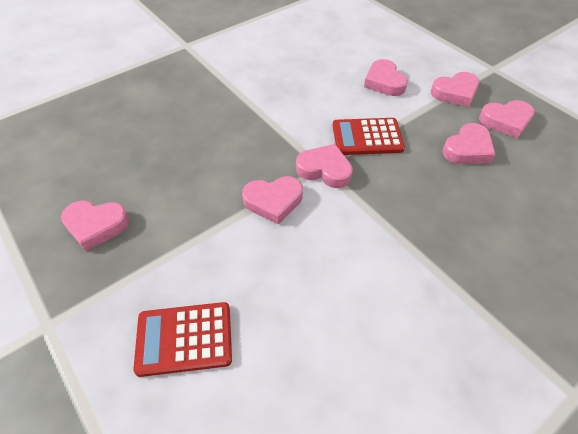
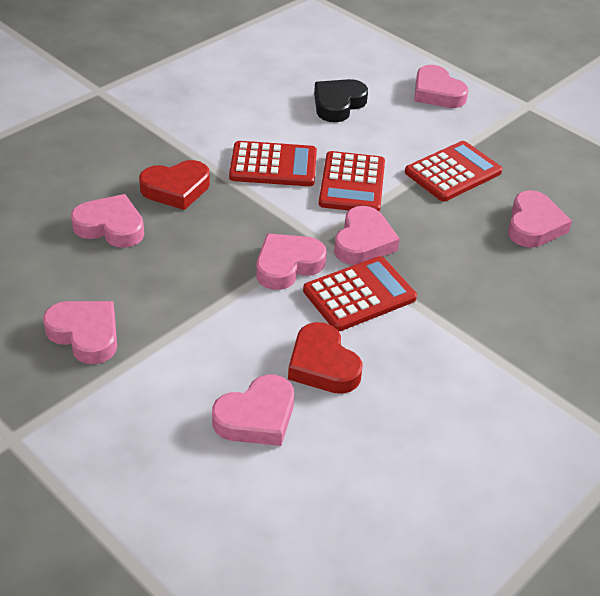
black heart: none = 0 -> [314,79,368,122] = 1
red calculator: [133,302,232,377] [333,118,405,155] = 2 -> [229,141,317,186] [303,256,417,331] [319,151,385,212] [405,141,503,201] = 4
red heart: none = 0 -> [139,160,210,210] [288,322,363,394] = 2

